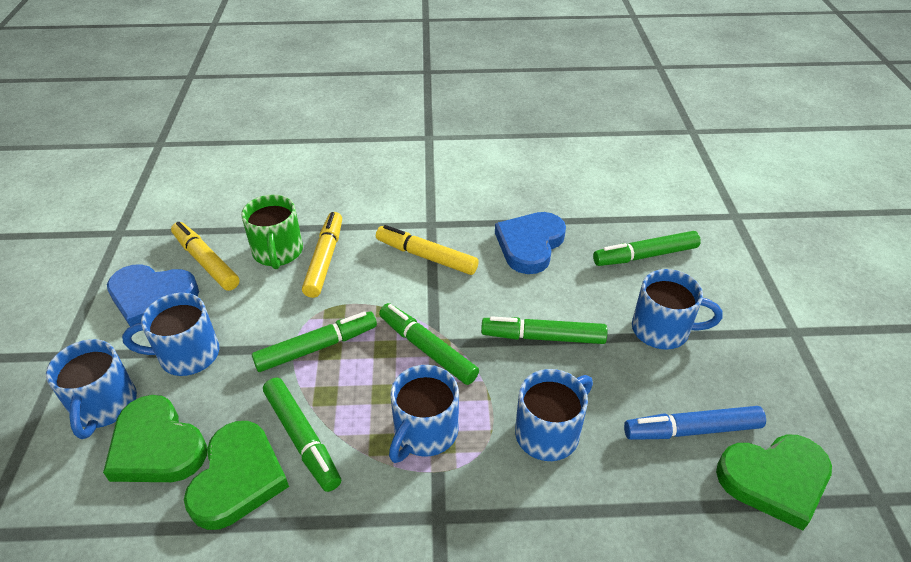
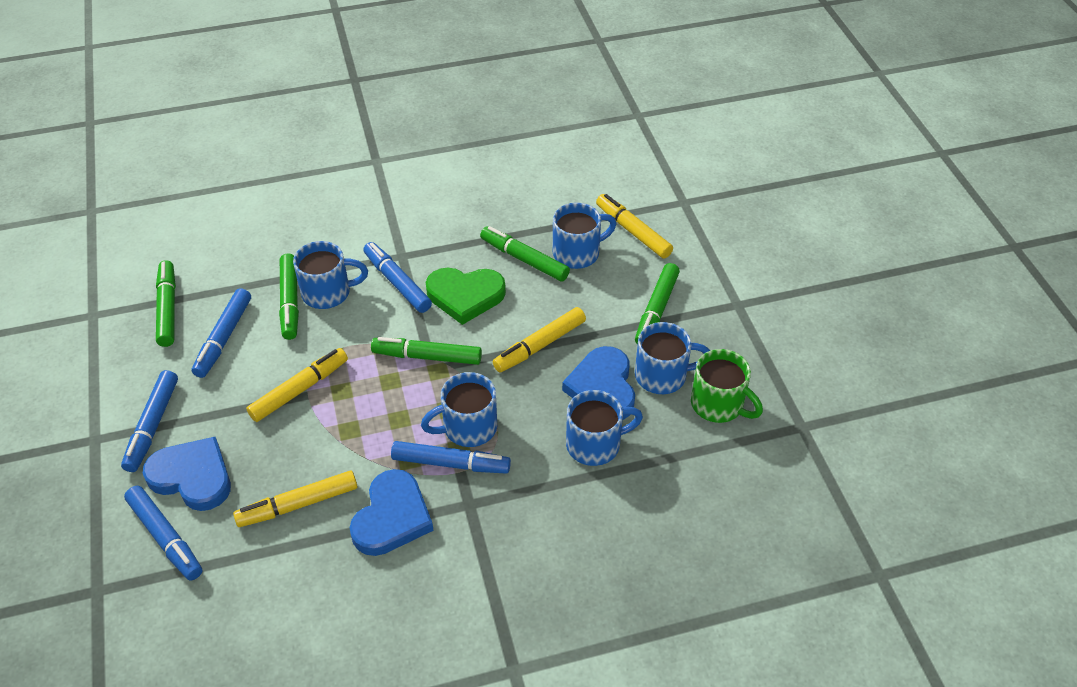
blue heart: [107,264,199,327] [495,212,566,274] = 2 -> [143,437,231,511] [350,469,434,556] [562,346,635,420] = 3
blue marker: [624,406,766,440] = 1 -> [121,370,178,472] [124,486,202,580] [192,288,251,378] [363,242,432,313] [391,441,511,474] = 5
green heart: [103,395,207,482] [184,421,289,530] [716,434,832,531] = 3 -> [426,268,506,325] = 1
yellow marker: [171,222,240,291] [302,212,342,298] [376,225,479,275] = 3 -> [233,471,357,527] [246,348,348,422] [493,307,586,373] [596,194,673,259] = 4

